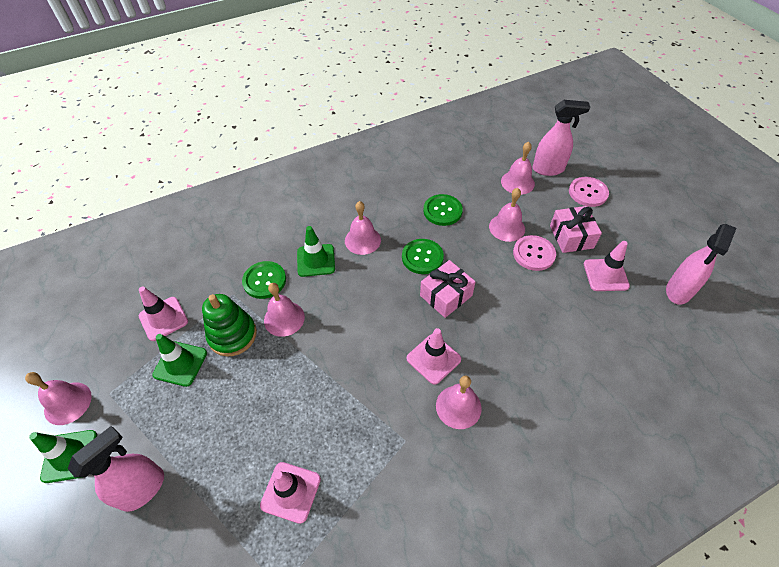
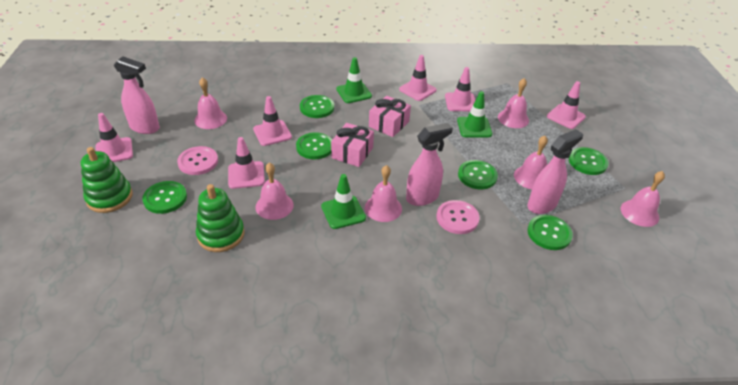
green button: [242,261,286,299] [402,239,444,274] [423,194,463,226] = 3 -> [142,181,187,214] [296,132,332,159] [300,95,334,118] [458,160,498,189] [527,215,573,250] [569,147,609,175] = 6
green stacking toy: [202,294,257,357] = 1 -> [81,147,133,213] [196,184,245,252] = 2
pink traffic cone: [139,287,188,341] [260,462,321,524] [407,328,461,385] [584,241,630,291] = 4 -> [96,113,133,162] [228,137,265,189] [253,96,292,146] [399,55,437,101] [445,67,475,111] [547,81,586,129] = 6

